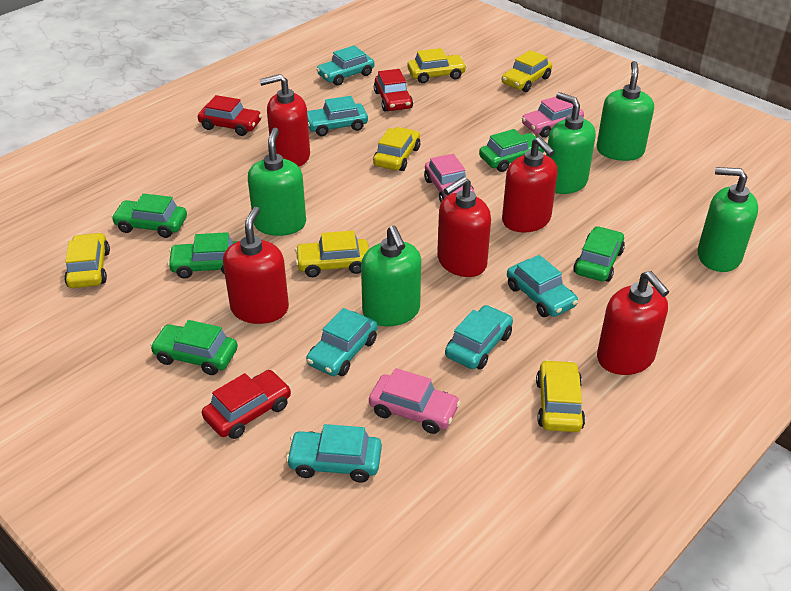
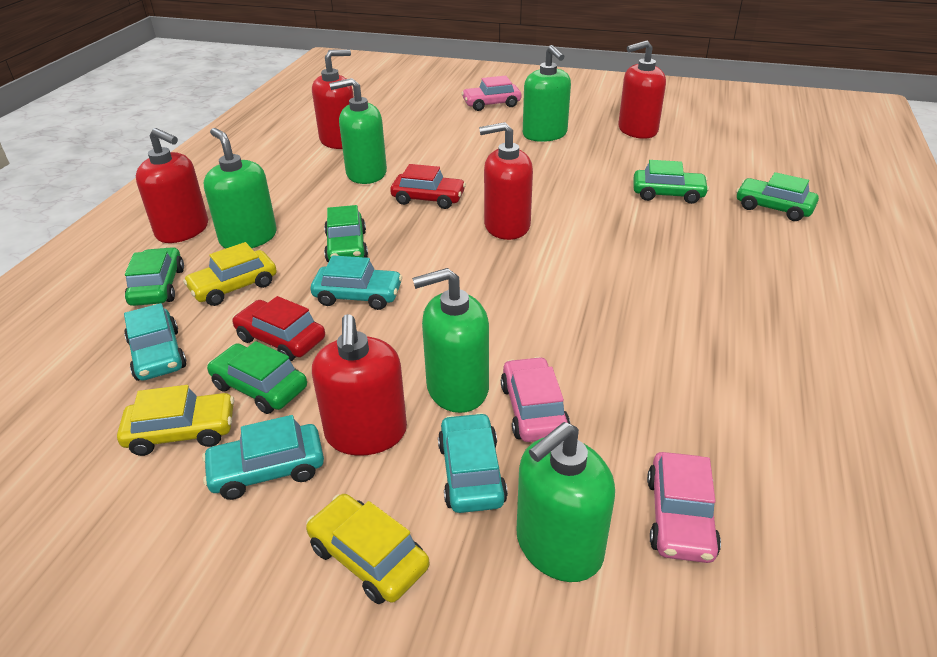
red car: [198,95,262,136] [202,370,291,439] [374,69,413,112] = 3 -> [232,296,325,361] [390,164,466,209] = 2
turquoise car: [286,424,382,483] [306,308,378,376] [307,96,368,136] [316,45,374,86] [445,305,513,370] [507,255,578,317] = 6 -> [124,303,187,381] [202,415,324,500] [311,255,402,310] [438,413,508,513] = 4
yellow car: [64,232,110,288] [295,230,369,277] [373,127,420,171] [407,48,467,83] [502,50,552,92] [536,360,585,432] = 6 -> [117,385,234,456] [183,242,277,306] [306,494,430,604] = 3

